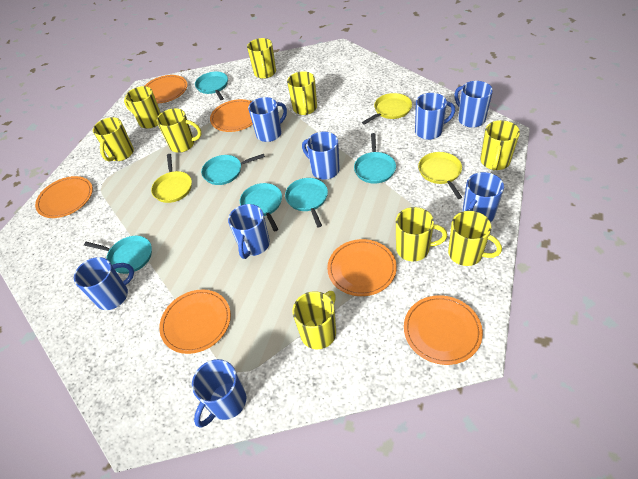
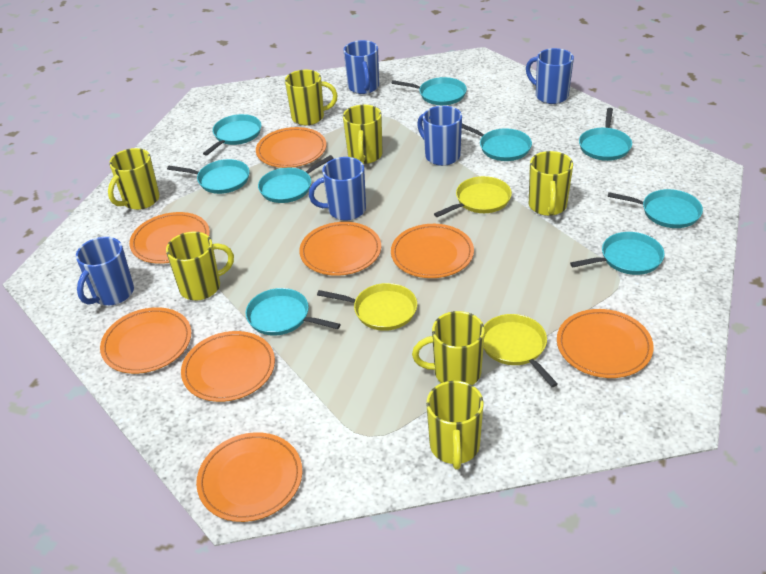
blue mug: [74,257,134,310] [192,359,246,428] [228,204,270,259] [248,97,287,142] [302,132,340,180] [415,93,455,140] [454,81,493,128] [462,172,504,222] = 8 -> [76,237,134,305] [309,157,366,220] [343,40,379,94] [417,106,462,166] [526,48,574,104] = 5
orange plate: [35,176,93,218] [145,75,188,103] [159,289,231,354] [210,99,253,132] [327,239,397,296] [404,295,483,365] = 6 -> [100,307,191,374] [129,212,210,264] [181,331,275,402] [196,432,302,522] [256,127,327,168] [299,222,381,276] [391,224,474,278] [557,309,654,378] = 8
turquoise pan: [84,236,152,274] [195,72,228,100] [201,154,265,185] [240,183,282,232] [285,178,328,227] [354,133,396,183] = 6 -> [167,159,250,194] [203,114,262,156] [245,288,341,336] [258,155,333,203] [392,77,467,105] [462,124,532,161] [570,232,664,275] [579,108,632,161] [607,189,703,228] = 9
yellow mug: [93,117,134,162] [124,86,161,129] [157,108,202,153] [247,38,276,79] [287,71,317,115] [293,291,336,349] [396,207,447,261] [448,211,502,266] [480,120,520,170] = 9 -> [108,148,160,210] [166,231,234,300] [285,70,338,125] [343,105,383,164] [412,311,485,385] [426,381,484,469] [529,151,573,216] = 7

